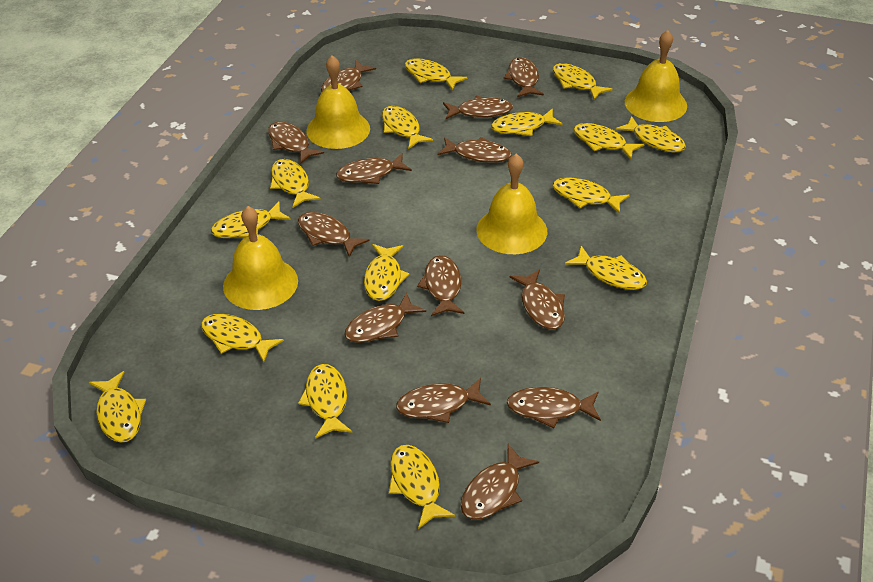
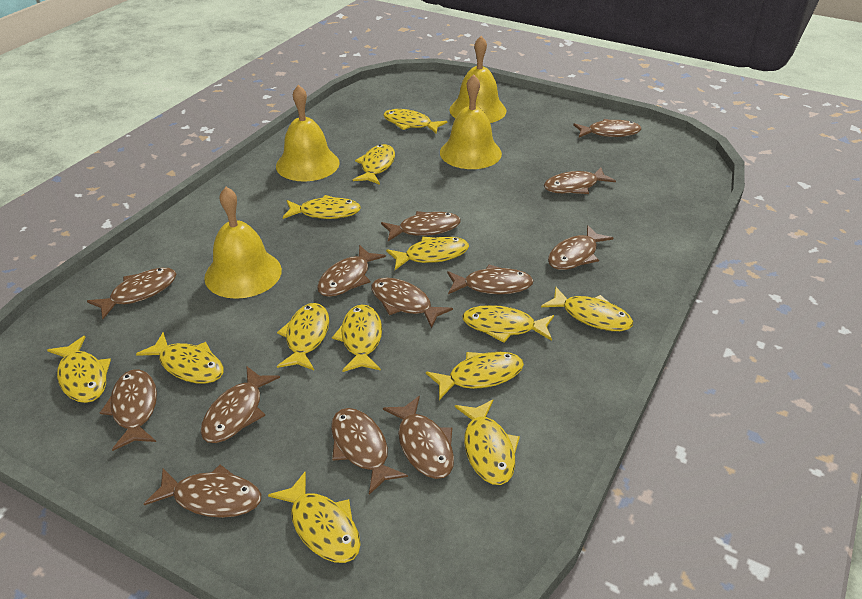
yellow fish: [89,371,146,443] [201,314,284,362] [211,202,291,238] [270,159,321,208] [298,364,352,439] [364,244,410,301] [382,106,433,149] [389,445,455,529] [405,58,467,91] [491,109,563,136] [553,63,613,100] [553,177,630,214] [565,246,647,290] [573,123,644,159] [616,116,686,152] = 15 -> [47,336,111,403] [136,332,224,384] [268,472,361,563] [277,303,329,370] [283,195,361,219] [332,305,382,372] [353,144,395,185] [383,109,447,134] [386,237,469,270] [426,352,524,400] [455,399,520,485] [462,305,554,343] [541,287,633,331] = 13

